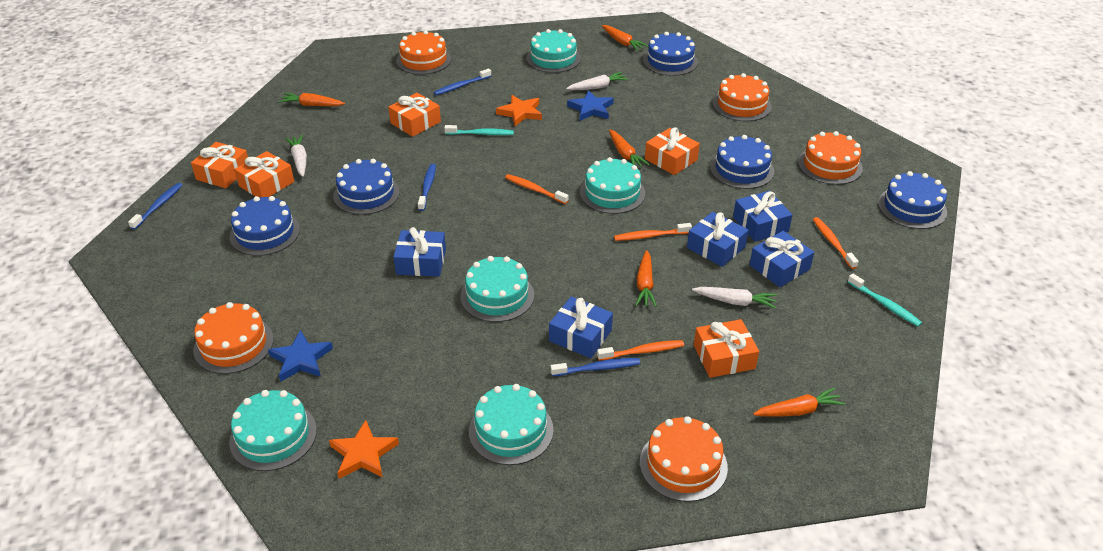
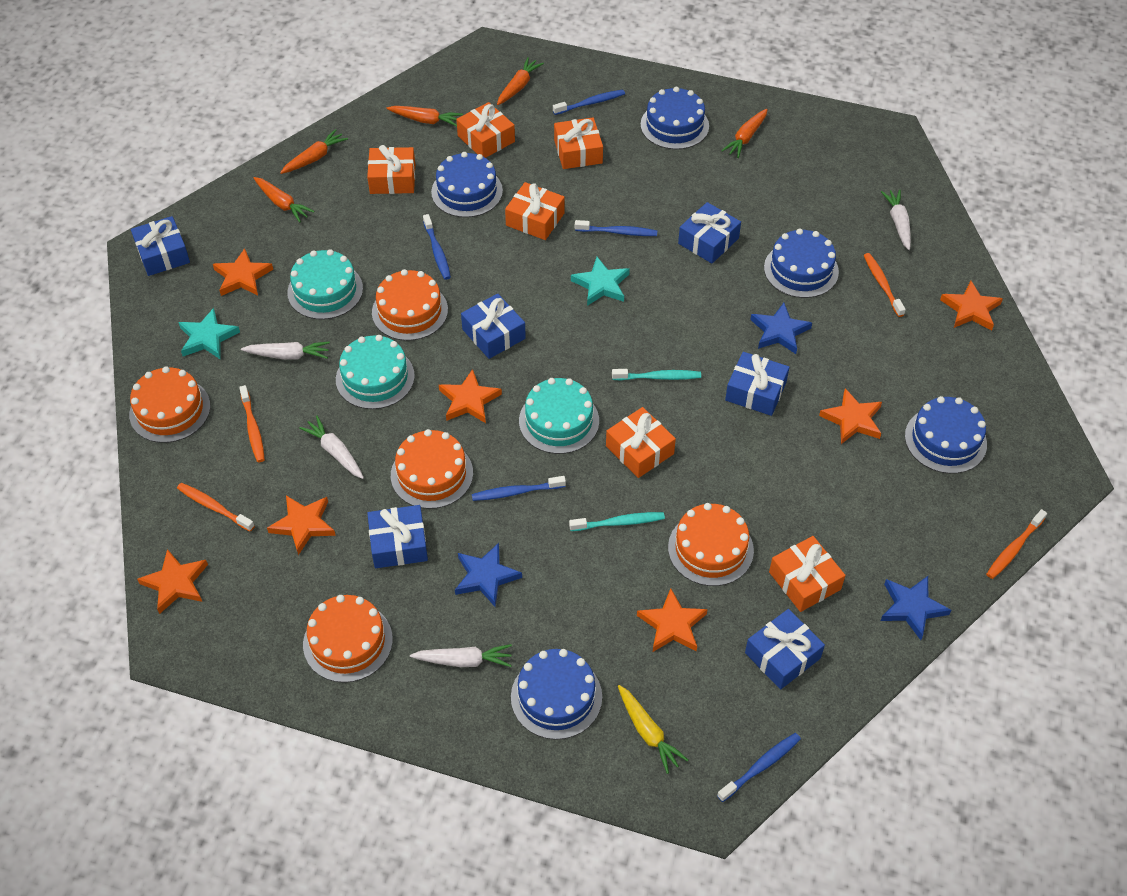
blue gift: [393,227,446,277] [549,296,613,358] [687,212,748,267] [733,191,792,242] [750,231,814,287] = 5 -> [131,216,190,276] [367,505,428,568] [461,293,526,359] [678,202,741,263] [725,352,789,416] [745,609,825,689] = 6
blue star: [268,330,333,382] [567,90,614,121] = 2 -> [455,543,522,607] [750,303,812,354] [881,576,951,640] = 3
blue toothbrush: [128,183,182,230] [418,164,436,211] [434,69,491,95] [550,358,640,376] = 4 -> [423,214,451,280] [472,476,566,501] [553,90,625,115] [575,220,657,236] [717,733,801,802] = 5
orange gift: [191,142,248,188] [234,151,294,198] [388,93,441,137] [645,127,700,175] [694,319,759,378] = 5 -> [367,145,415,194] [456,102,515,158] [505,182,565,240] [554,117,603,169] [606,407,676,478] [769,536,846,612] = 6
orange star: [329,420,399,479] [496,95,542,126] = 2 -> [137,549,208,614] [213,248,273,296] [267,495,336,555] [439,369,502,423] [637,588,708,652] [819,388,882,444] [940,281,1003,330] = 7
turquoise cake: [229,390,317,471] [460,256,534,322] [469,384,554,465] [526,29,581,73] [580,157,645,214] = 5 -> [287,249,363,320] [336,335,415,409] [519,378,599,454] = 3
turquoise star: none = 0 -> [178,308,240,359] [571,257,630,306] = 2
white carrot: [285,135,307,177] [566,72,628,90] [692,287,777,309] = 3 -> [241,342,330,360] [299,416,364,479] [410,644,512,667] [881,189,911,250] = 4
yellow carrot: none = 0 -> [618,685,688,774] = 1

